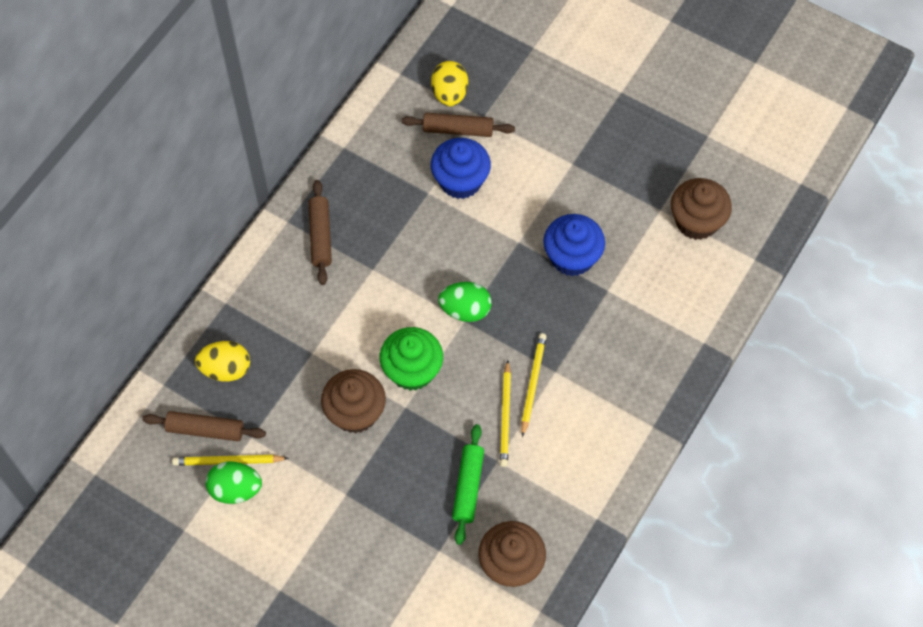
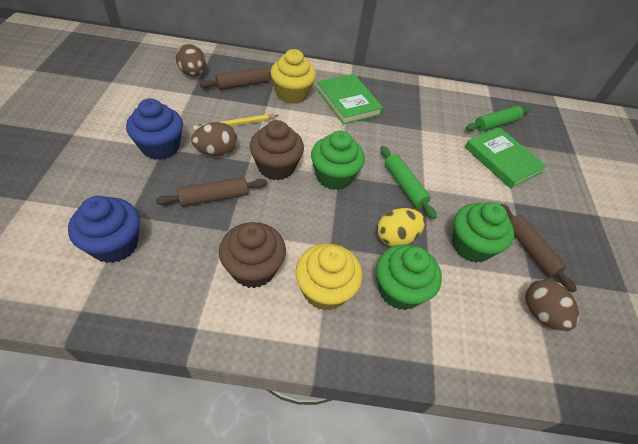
brown cupcake: [321,369,386,433] [478,521,546,587] [671,178,732,240] = 3 -> [219,222,286,288] [250,120,304,180] = 2
brown egg: none = 0 -> [176,44,206,76] [191,122,237,156] [525,279,579,331] = 3
green book: none = 0 -> [316,74,383,125] [465,127,547,189] = 2
green cupcake: [380,327,443,391] = 1 -> [311,131,365,190] [376,244,442,310] [452,202,514,263] = 3
green egg: [205,462,262,504] [438,282,492,322] = 2 -> none = 0
green rolling pin: [452,424,484,545] = 1 -> [380,146,437,219] [466,106,531,131] = 2
yellow cupcake: none = 0 -> [270,49,316,104] [295,244,362,311] = 2
yellow egg: [195,341,250,382] [431,61,468,107] = 2 -> [377,208,425,247] = 1
yellow pencil: [172,455,289,466] [500,360,511,467] [521,333,547,437] = 3 -> [193,114,279,131] = 1

